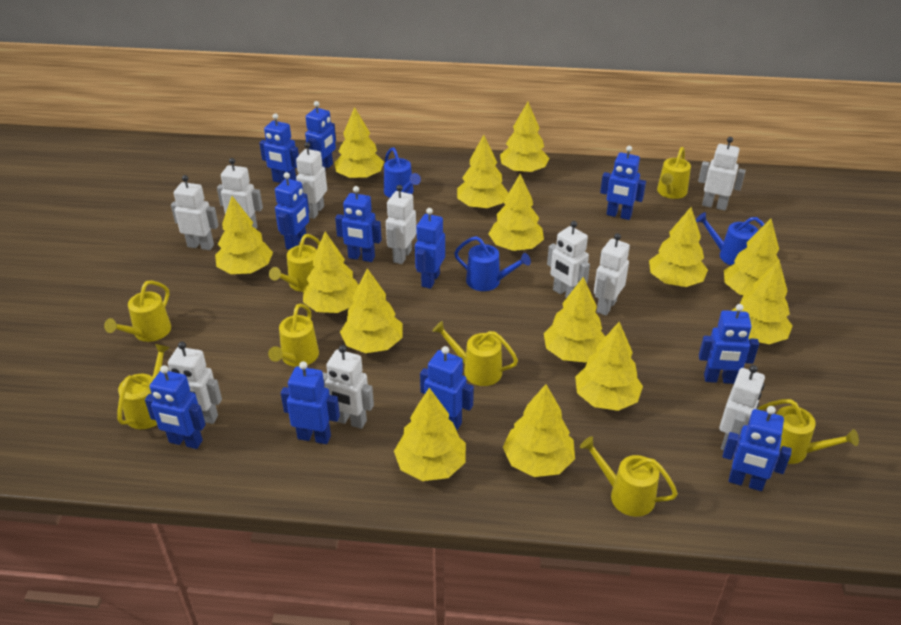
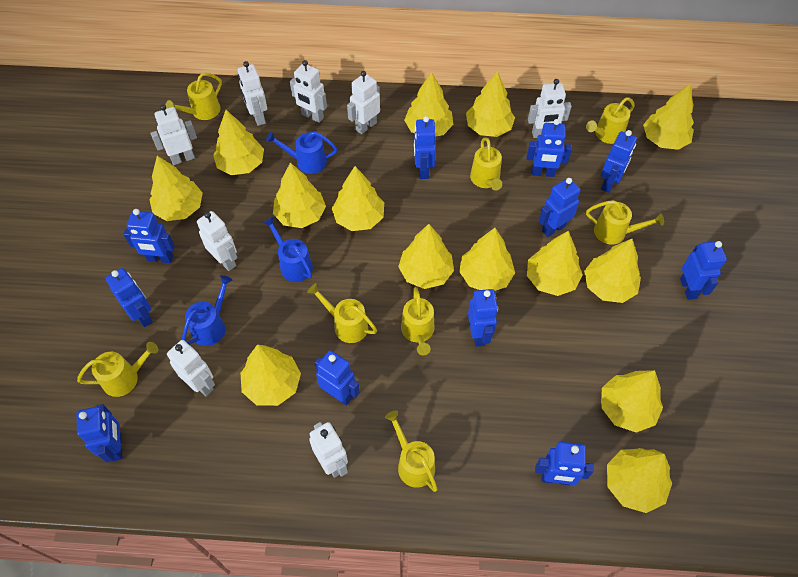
white robot: [168,342,222,424] [171,175,219,250] [217,158,263,229] [296,142,327,219] [323,345,374,429] [386,185,416,264] [547,221,590,298] [594,233,630,316] [698,137,746,211] [719,365,765,450] = 10 -> [151,105,197,165] [167,340,215,396] [197,211,237,271] [238,61,267,126] [290,60,327,123] [309,422,348,478] [347,71,380,134] [528,79,572,138] = 8

